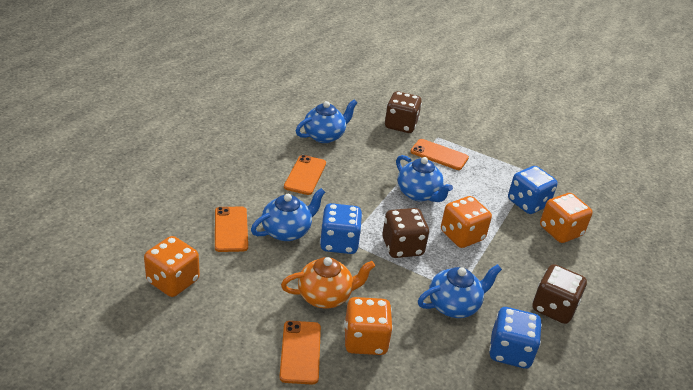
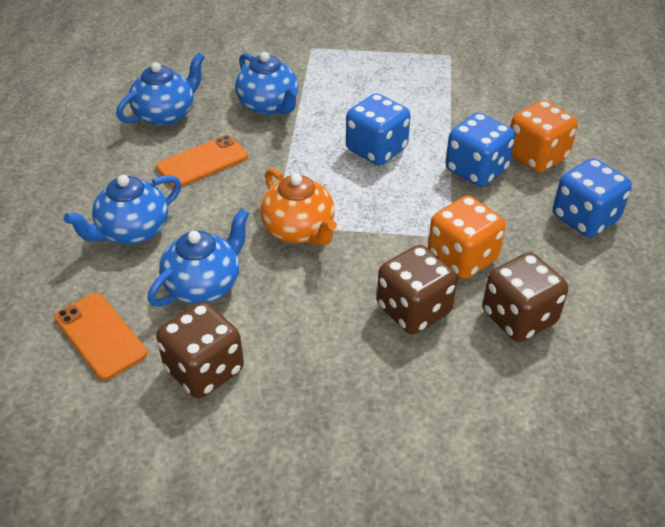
orange dice: [144,236,200,297] [344,297,393,355] [441,196,492,248] [540,193,592,243] = 4 -> [428,195,506,279] [510,100,578,173] = 2
orange phone: [215,207,248,252] [279,321,321,385] [284,155,326,195] [410,139,469,170] = 4 -> [54,293,147,380] [156,135,248,188] = 2

